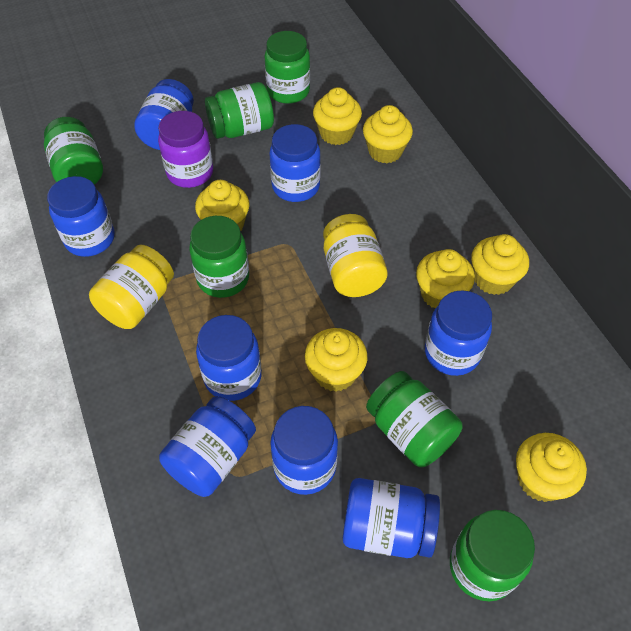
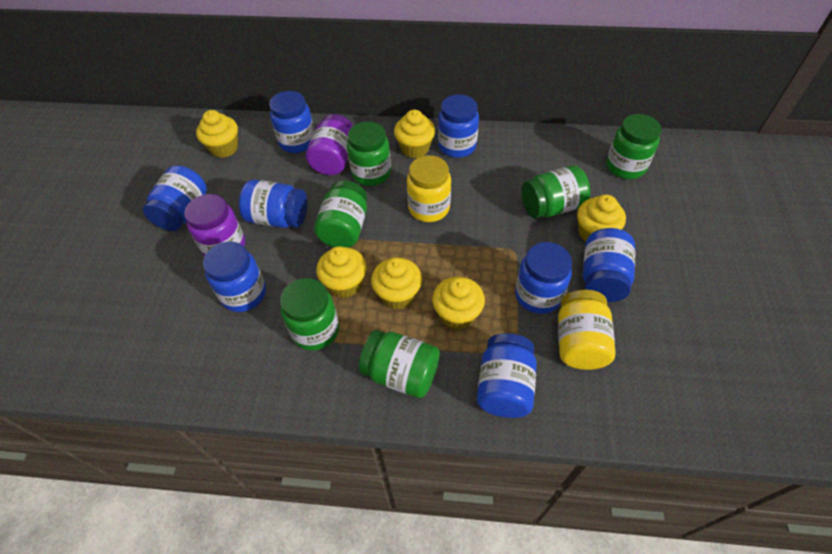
purple jar: [158,111,214,188] = 1 -> [184,194,245,256] [306,114,353,175] = 2
yellow cupcake: [195,180,249,231] [305,328,368,392] [313,87,362,145] [363,105,413,163] [416,249,475,308] [471,234,529,295] [516,433,587,502] = 7 -> [196,110,238,158] [316,246,366,298] [371,257,422,309] [394,110,435,158] [432,277,485,330] [577,194,626,242] = 6

